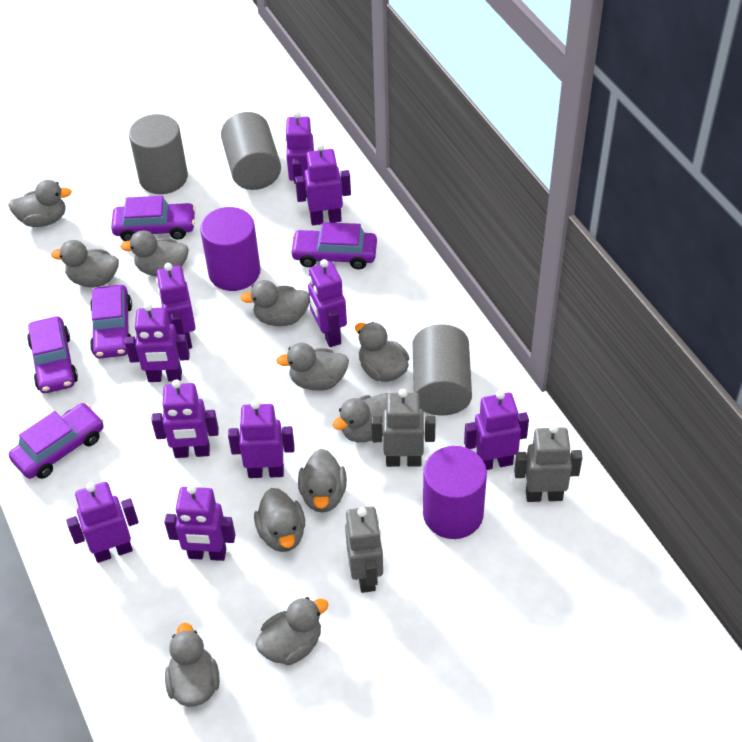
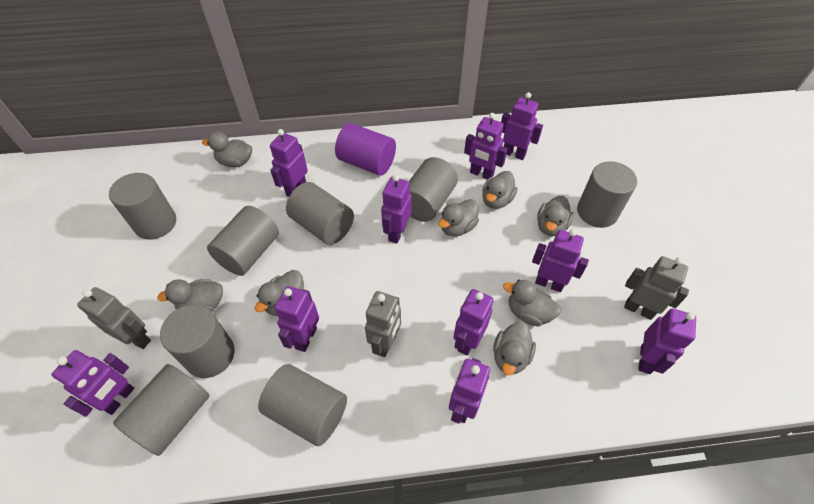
grey cylinder: [129,114,188,194] [221,112,281,190] [413,324,472,415] = 3 -> [109,173,176,240] [113,364,210,456] [160,305,235,378] [207,206,279,276] [258,364,347,446] [286,182,354,245] [409,157,458,222] [577,161,637,228] = 8
grey duck: [8,180,72,227] [51,240,119,287] [120,230,189,276] [165,623,220,707] [241,280,309,326] [254,488,305,552] [255,597,328,665] [276,343,349,391] [298,449,347,513] [333,393,388,442] [355,322,409,382] = 11 -> [157,279,223,312] [202,131,252,167] [255,270,304,316] [438,199,479,236] [482,171,518,209] [493,322,536,375] [503,279,561,326] [537,196,574,236] = 8
purple car: [9,403,104,479] [27,316,78,393] [90,285,132,359] [111,196,196,241] [290,222,377,269] = 5 -> none = 0
purple cylinder: [200,207,261,291] [423,446,487,539] = 2 -> [335,123,396,176] = 1

